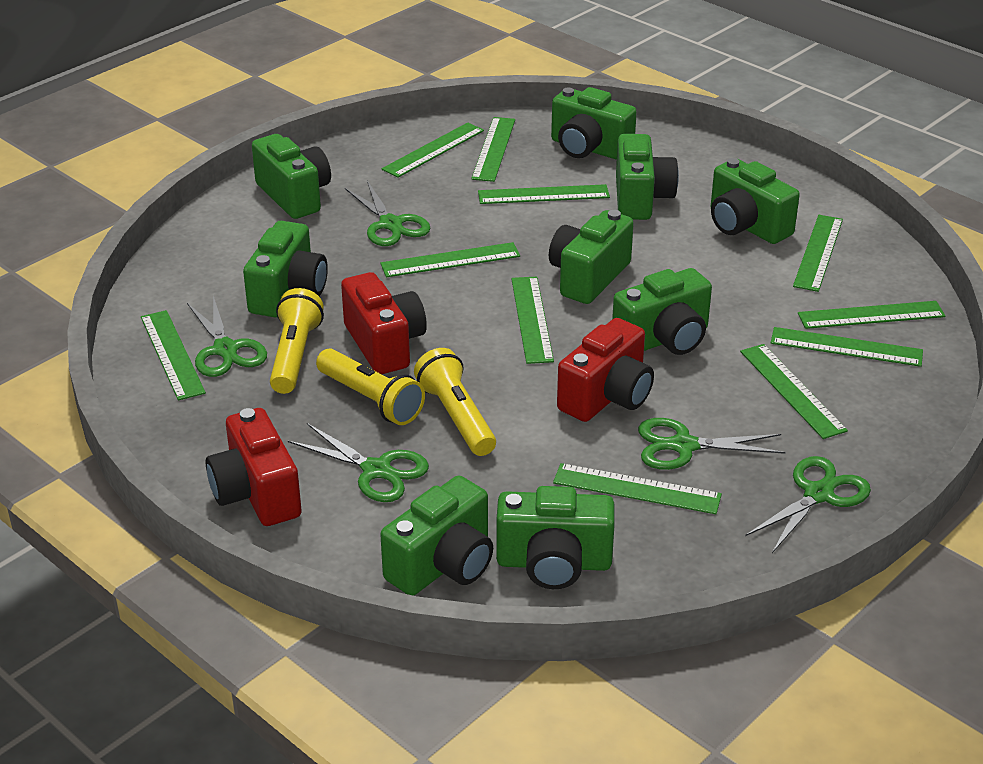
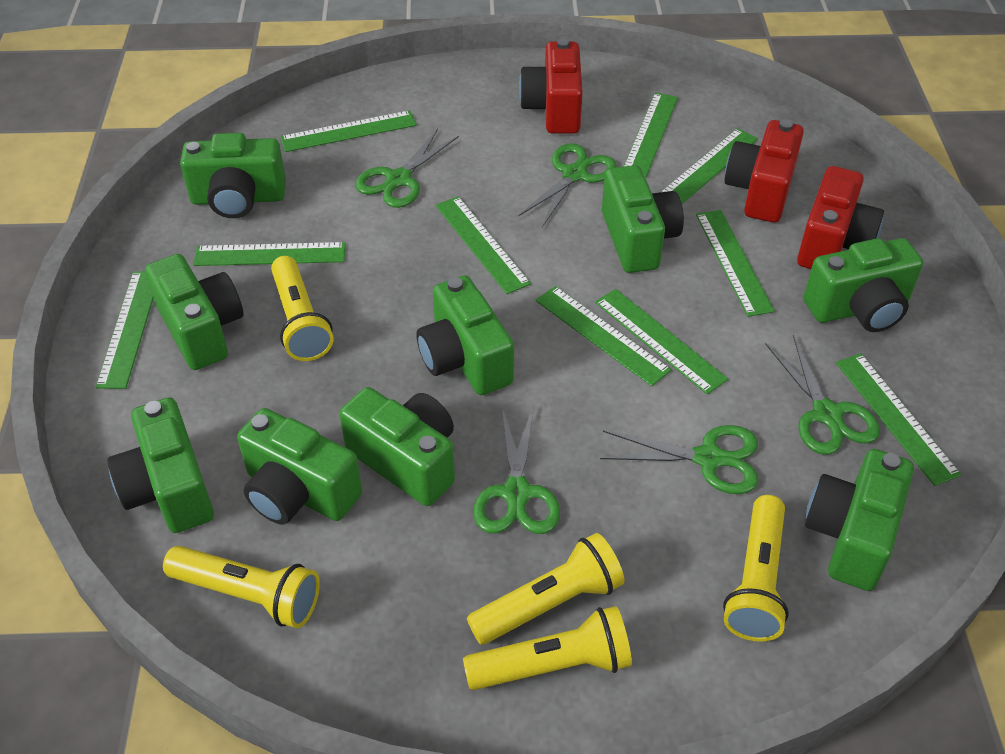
green ruler: [141,310,206,401] [380,242,520,277] [382,122,484,178] [471,117,515,182] [478,184,610,204] [511,277,554,364] [553,463,722,514] [740,344,848,439] [771,327,923,367] [793,215,843,292] [798,301,945,329] = 11 -> [96,271,154,389] [193,242,346,266] [280,110,417,152] [436,196,531,294] [536,286,672,386] [595,289,728,394] [624,92,678,177] [661,128,758,204] [696,210,775,317] [836,353,962,486] = 10
yellow flashlight: [270,288,324,394] [316,348,425,425] [414,348,496,456] = 3 -> [163,546,320,628] [271,256,334,361] [463,606,632,690] [467,533,625,645] [723,495,789,642] = 5

